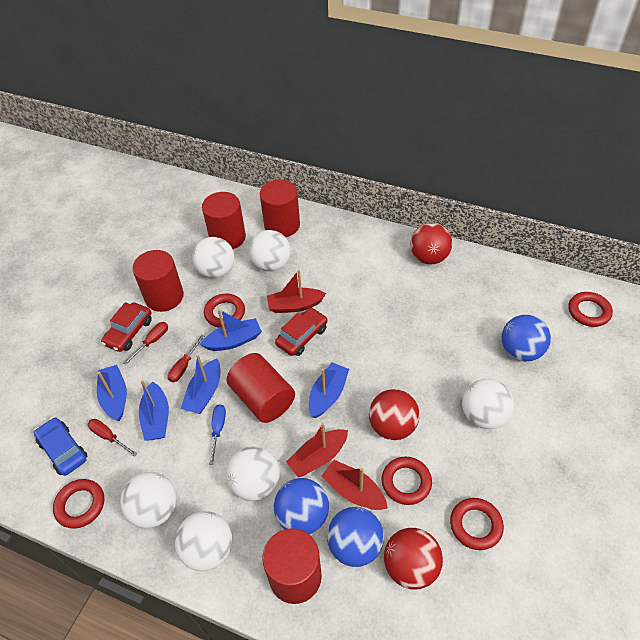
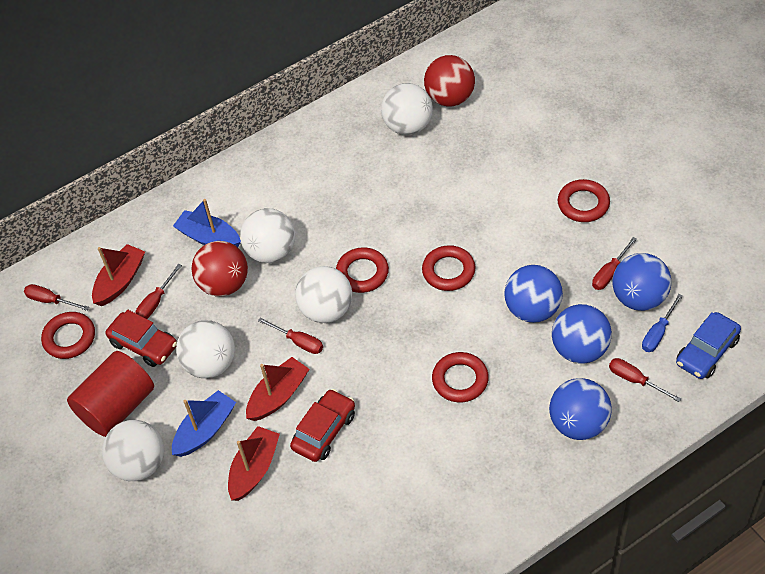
blue ball: [274,478,329,534] [327,507,384,567] [502,315,551,362] = 3 -> [504,265,563,323] [549,378,612,440] [552,304,612,364] [613,253,671,311] = 4
blue boat: [97,365,127,421] [139,380,169,441] [181,355,220,414] [200,309,262,351] [309,362,349,418] = 5 -> [172,390,236,457] [173,199,241,247] = 2
red ball: [369,389,420,440] [384,528,443,590] [410,223,452,265] = 3 -> [192,241,248,296] [424,55,475,107] = 2
red cylinder: [132,250,184,312] [202,192,246,249] [227,353,295,423] [260,180,300,237] [262,528,322,604] = 5 -> [67,351,154,437] = 1
red screwdriver: [88,419,137,457] [124,322,168,365] [168,335,204,382] = 3 -> [24,284,89,311] [135,264,182,319] [258,317,323,354] [592,237,637,290] [609,358,681,402] = 5
white ball: [120,472,177,528] [175,511,232,571] [192,237,235,279] [226,446,280,501] [249,230,291,272] [462,379,514,429] = 6 -> [102,420,164,481] [176,320,235,378] [240,208,295,263] [295,266,352,323] [381,83,433,135] = 5

